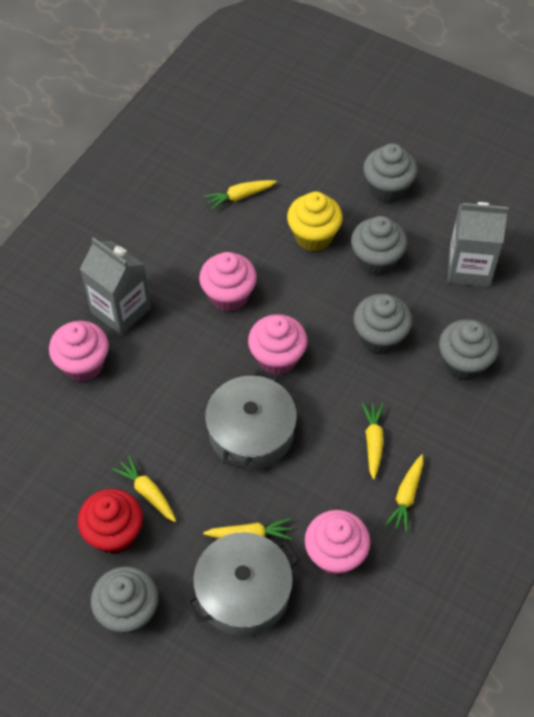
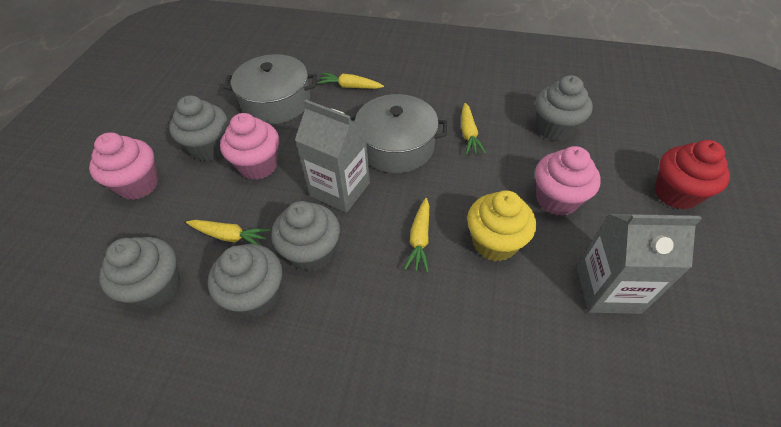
pink cupcake: [49,321,109,382] [199,252,257,312] [248,314,308,375] [305,510,370,576] = 4 -> [89,132,159,200] [220,113,279,180] [535,146,601,216] = 3
yellow carrot: [112,455,176,522] [203,518,293,540] [204,180,277,210] [362,403,384,480] [385,454,424,533] = 5 -> [186,220,270,245] [317,73,384,89] [404,198,429,273] [461,103,486,155] = 4

